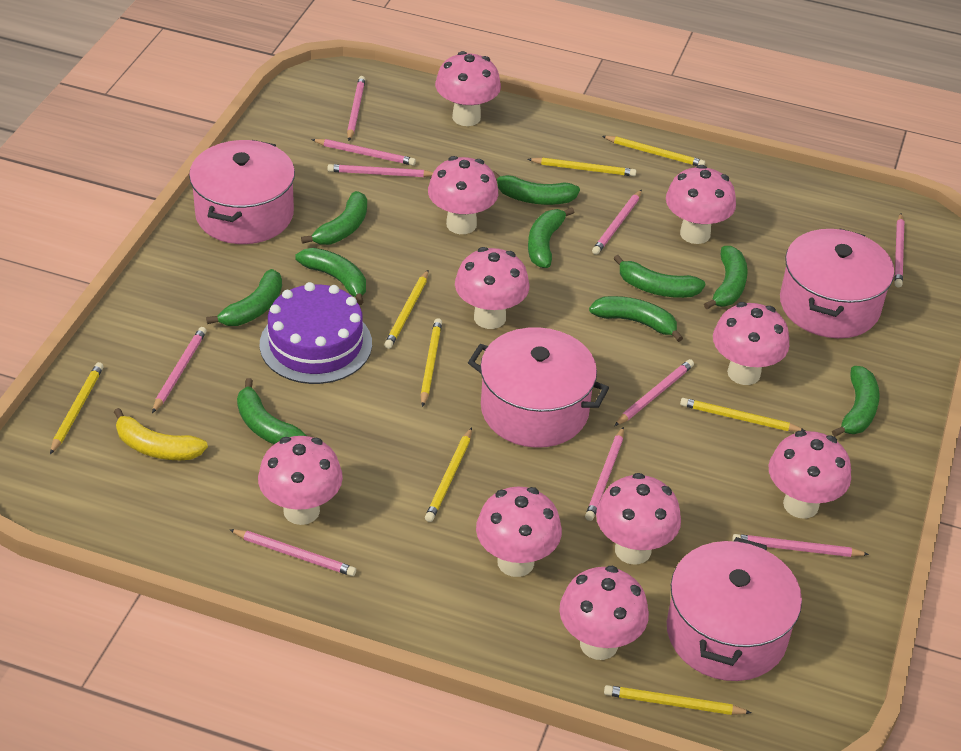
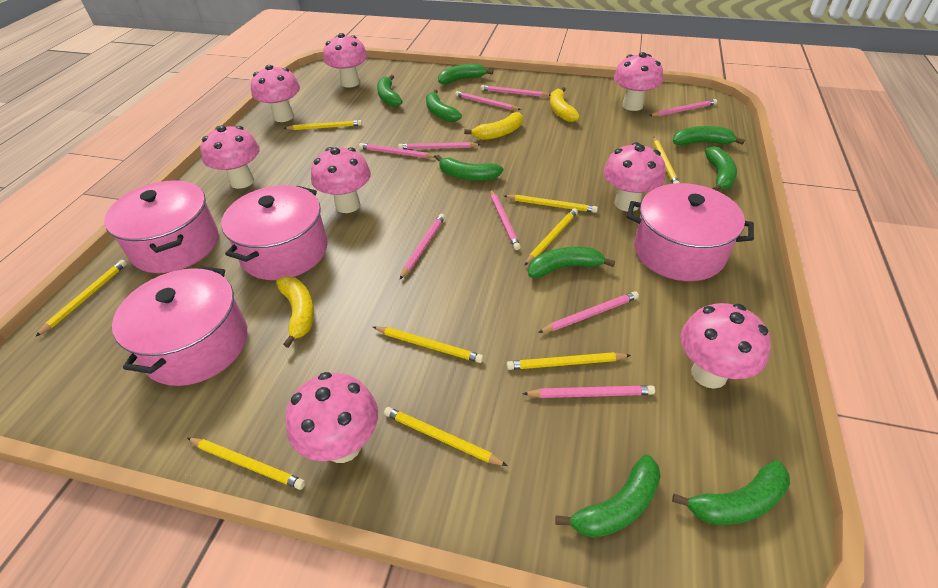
green banana: [206,269,282,326] [237,378,307,444] [295,248,366,305] [301,191,367,245] [493,171,580,205] [528,207,574,268] [589,296,683,342] [613,255,705,298] [704,246,748,309] [832,366,880,437] = 10 -> [377,75,403,107] [426,90,462,122] [436,155,503,181] [438,64,493,84] [528,247,615,278] [555,454,661,538] [672,460,790,525] [673,126,745,146] [705,146,737,191] = 9
pink mushroom: [258,436,343,525] [428,156,498,234] [435,51,501,126] [455,247,530,329] [476,487,562,577] [559,566,649,660] [596,473,681,565] [666,165,736,244] [713,302,789,385] [769,431,851,518] = 10 -> [200,125,260,189] [251,65,300,122] [285,372,378,463] [311,147,371,213] [323,33,367,88] [603,142,665,212] [614,52,663,111] [680,303,771,389] = 8
pink pencil: [152,327,207,413] [229,529,356,576] [311,139,416,165] [327,164,433,177] [347,76,365,141] [585,427,624,521] [592,190,642,255] [614,359,694,426] [732,534,869,557] [894,213,904,288] = 10 -> [359,143,436,158] [398,142,481,150] [400,214,445,279] [455,91,521,110] [481,85,551,97] [490,189,521,250] [522,385,655,398] [538,291,639,333] [649,99,717,116] = 9
purple cake: [260,282,372,384] = 1 -> none = 0
yellow banana: [114,408,208,460] = 1 -> [276,276,314,348] [464,112,523,140] [550,87,580,122] = 3
yellow pencil: [50,362,104,454] [384,270,428,349] [420,318,442,407] [425,427,472,522] [527,157,636,176] [602,136,705,166] [604,685,752,715] [680,398,805,431] = 8 -> [35,260,127,337] [187,438,305,490] [284,120,362,130] [373,326,483,363] [384,407,508,466] [504,195,598,213] [507,352,631,370] [524,208,578,266] [653,137,680,184] = 9

